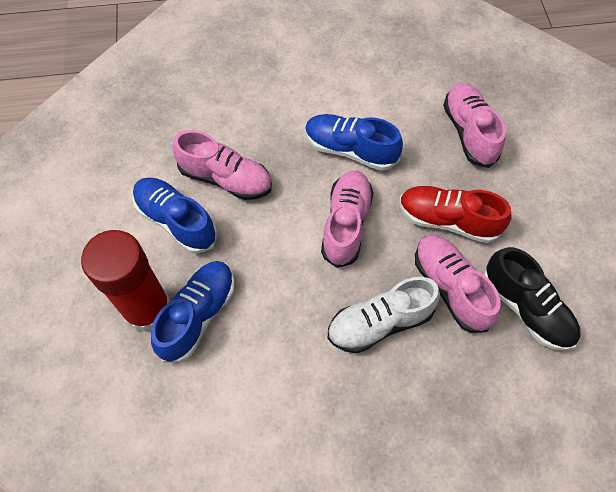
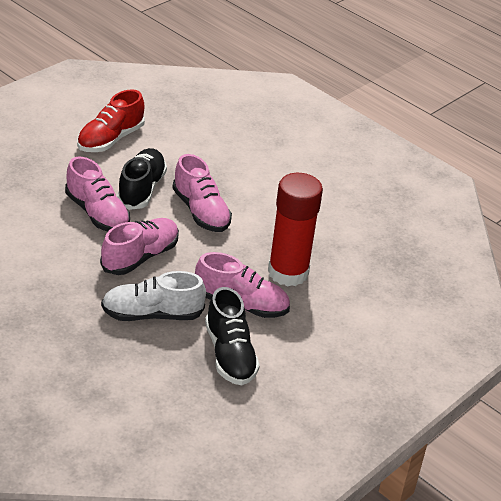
black shoe: [484,247,580,351] = 1 -> [117,148,167,210] [205,287,260,385] = 2
blue shoe: [133,177,218,254] [151,261,235,363] [305,114,403,171] = 3 -> none = 0

